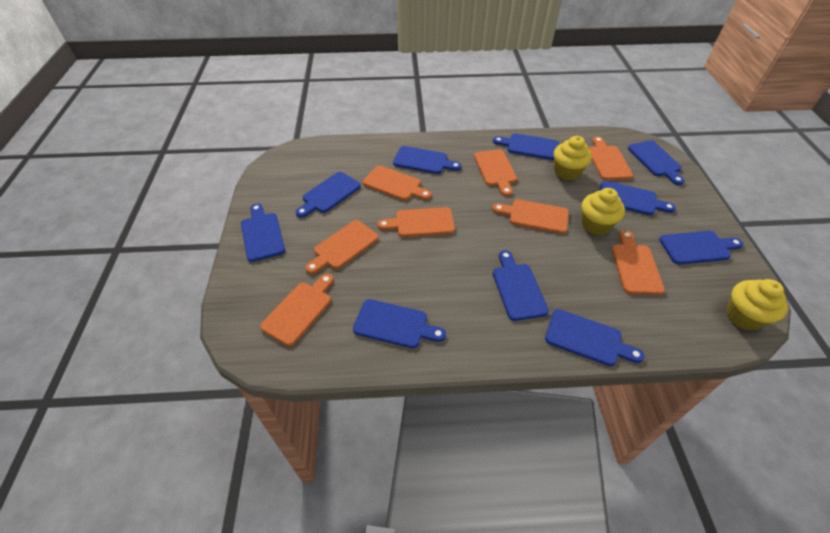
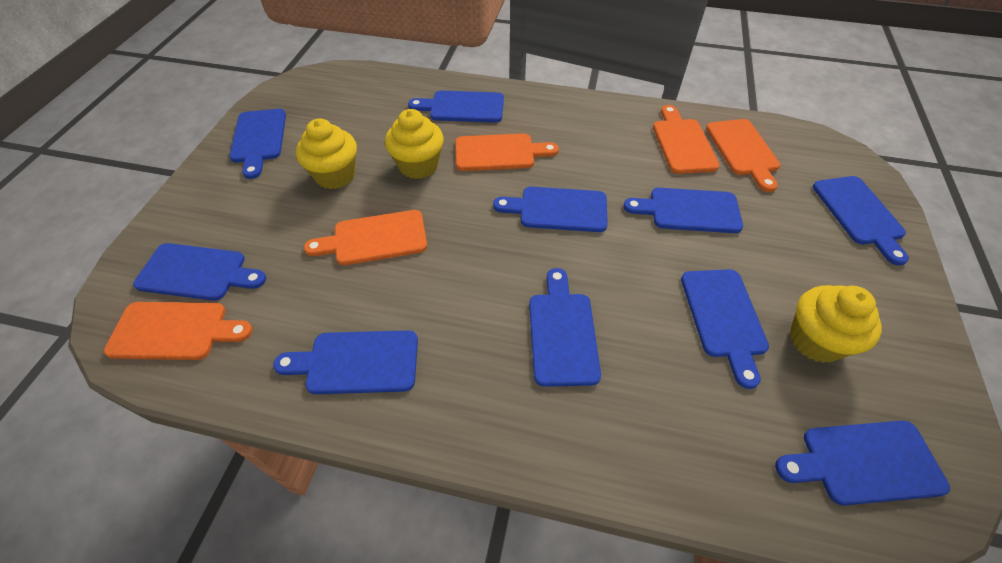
orange cutting board: [260,274,334,346] [305,220,379,274] [363,166,432,201] [377,207,455,237] [474,149,517,196] [492,199,569,234] [589,136,633,180] [612,230,665,295] = 8 -> [104,302,253,360] [304,210,427,265] [455,134,559,171] [653,105,720,174] [706,119,780,192] = 5

